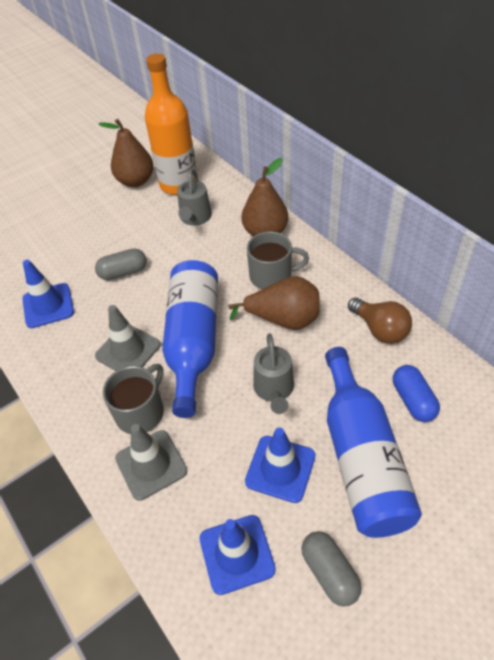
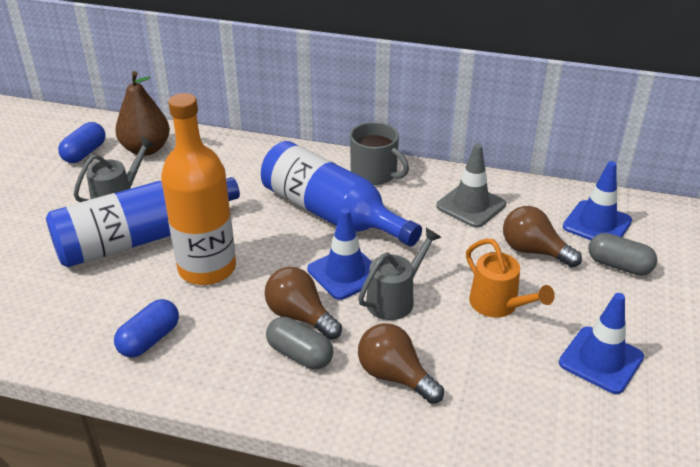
blue capsule: [393,365,440,422] = 1 -> [58,122,106,163] [114,299,179,358] = 2
brown light bulb: [348,298,412,344] = 1 -> [265,267,342,340] [358,323,444,404] [503,206,582,268] = 3
brown pear: [98,119,154,187] [228,276,320,330] [241,158,288,237] = 3 -> [115,71,170,156] = 1
grey mug: [102,364,164,434] [247,232,309,289] = 2 -> [350,122,409,185] = 1
grey traffic cone: [95,305,161,371] [115,424,187,501] = 2 -> [436,144,506,228] = 1
orange watering can: none = 0 -> [466,239,555,318] = 1

